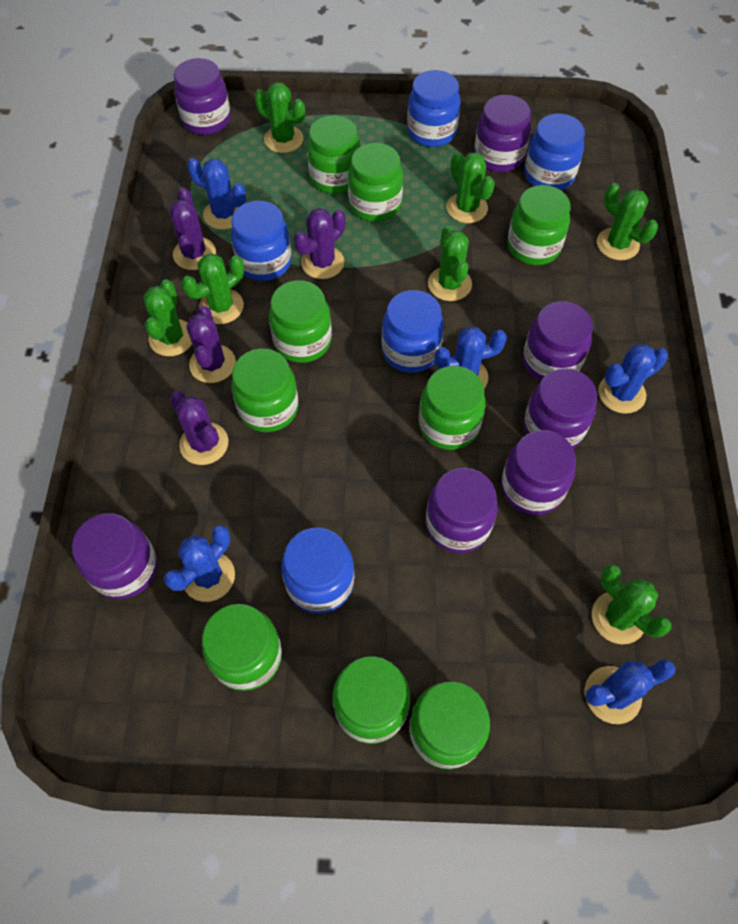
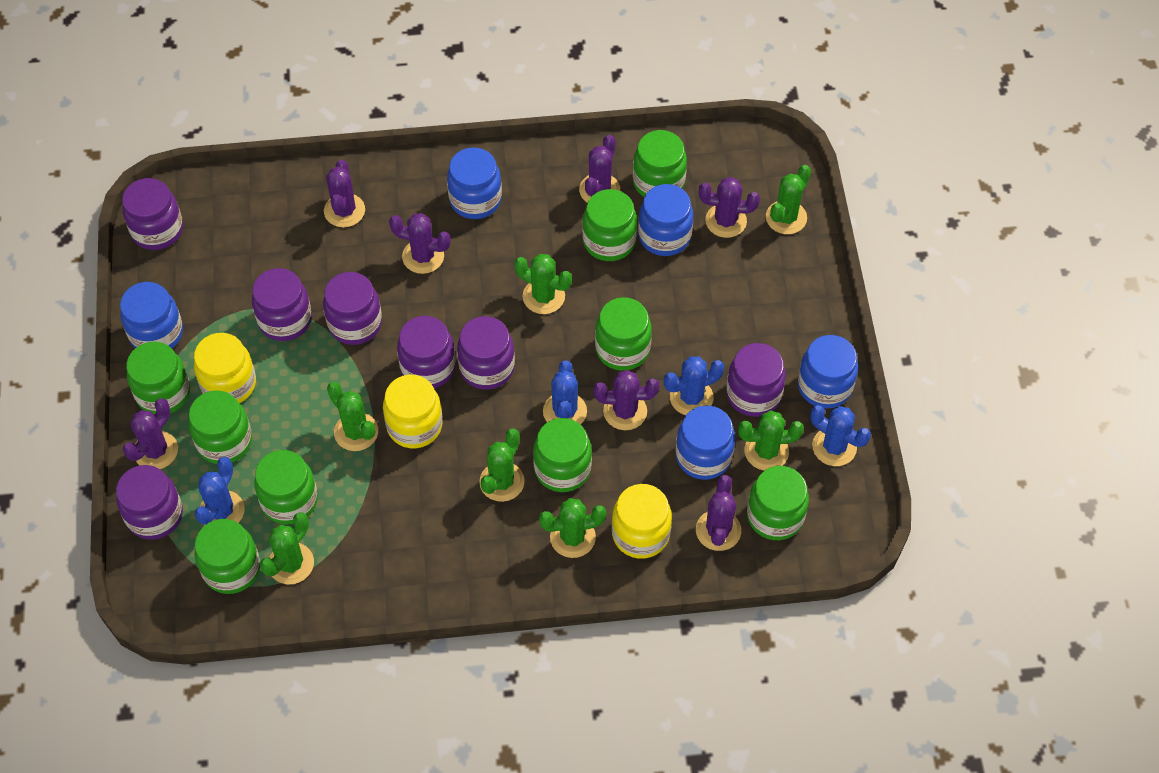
blue cactus: [164,525,235,602] [187,158,246,230] [434,326,507,388] [585,659,676,724] [599,344,668,414] = 5 -> [195,457,245,525] [543,361,587,425] [664,357,724,415] [810,405,871,466] = 4
purple cactus: [169,188,216,270] [170,391,228,465] [187,305,236,383] [294,208,346,279] = 4 -> [123,398,178,469] [324,160,365,227] [389,213,451,274] [579,135,620,203] [593,370,659,430] [696,475,741,551] [699,177,760,238] = 7
yellow jar: none = 0 -> [194,333,256,403] [383,375,443,448] [612,484,672,559] = 3

